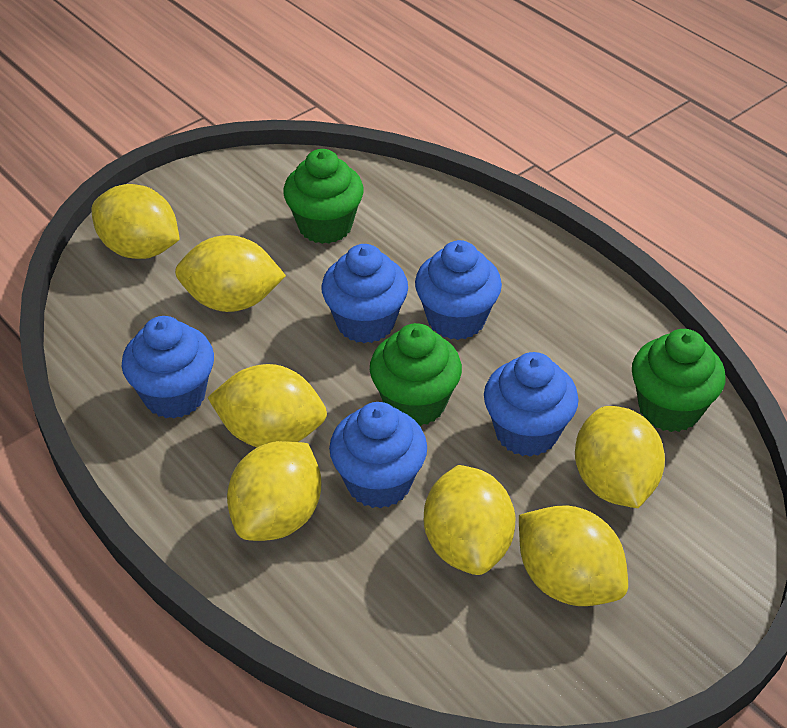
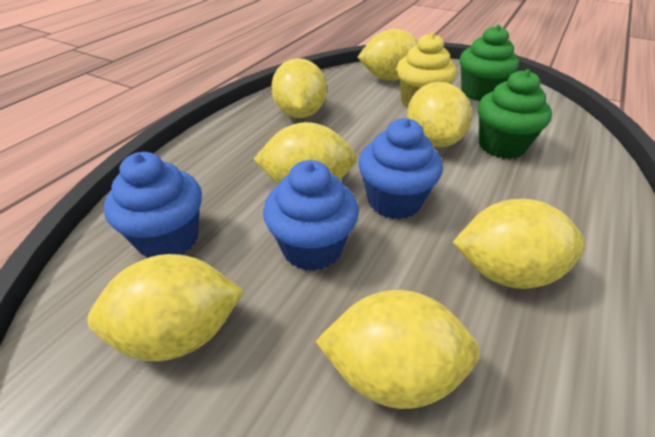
blue cupcake: [122,316,214,419] [321,244,408,343] [329,402,427,509] [415,240,502,340] [484,352,579,457] = 5 -> [104,152,202,258] [263,160,359,271] [358,118,443,219] = 3
green cupcake: [283,149,364,244] [370,323,462,426] [632,329,725,432] = 3 -> [459,25,519,101] [478,69,552,159] = 2
yellow cupcake: none = 0 -> [396,32,457,108] = 1

